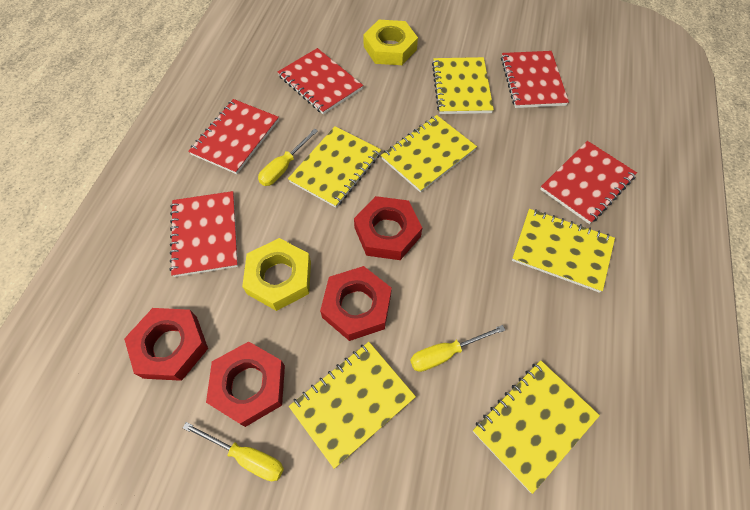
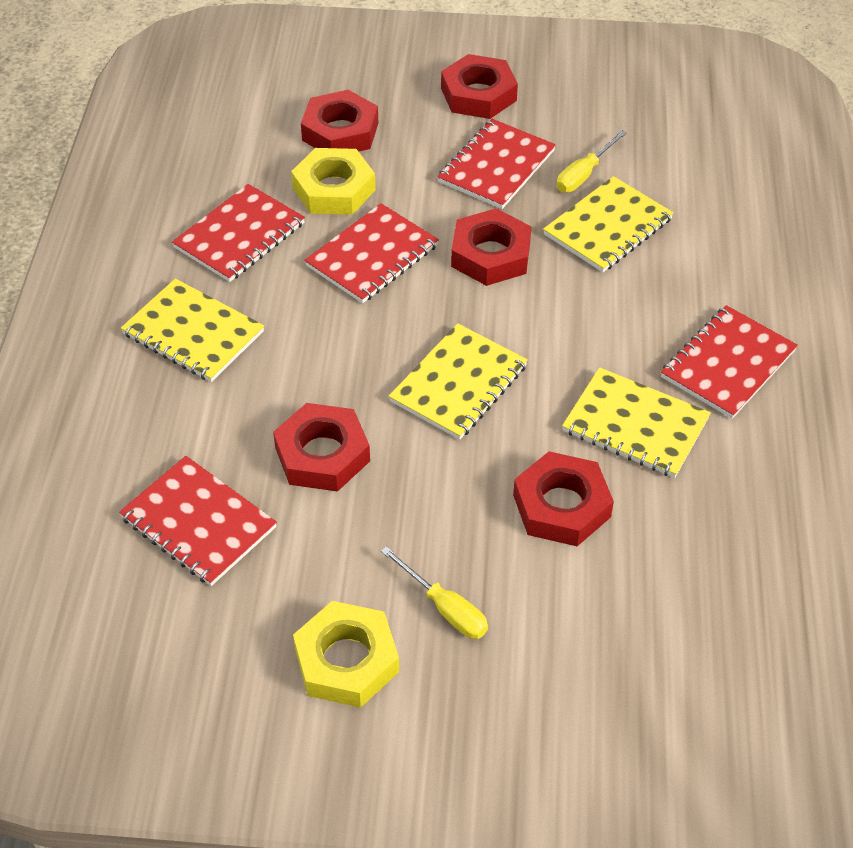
red nut: [124,308,208,381] [206,342,285,427] [320,266,392,341] [354,196,422,260] = 4 -> [273,403,370,492] [301,90,378,151] [441,54,518,119] [451,208,532,286] [513,451,614,546] = 5
yellow notebook: [288,126,381,208] [289,342,416,469] [381,115,477,193] [432,57,494,114] [473,360,600,494] [512,209,615,293] = 6 -> [121,279,264,382] [389,323,528,440] [543,176,674,272] [562,367,711,478] = 4
yellow screwdriver: [183,422,284,481] [258,129,318,186] [410,325,505,372] = 3 -> [381,546,488,639] [557,130,627,192] = 2

